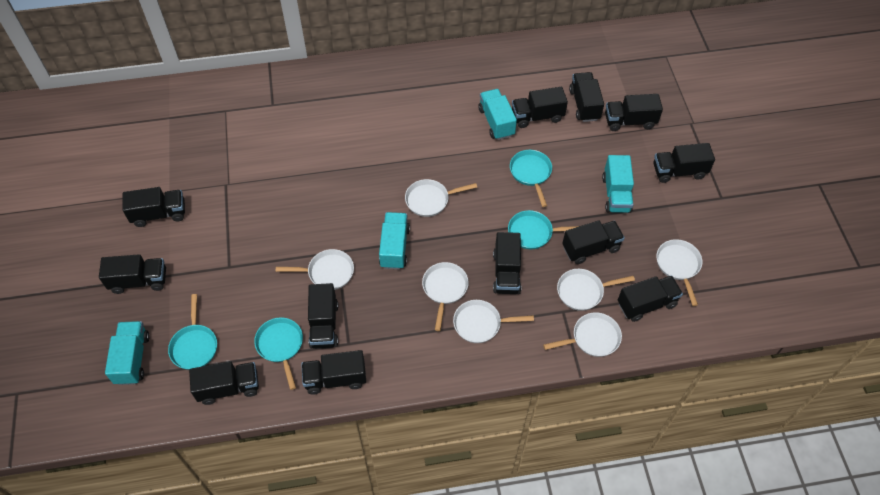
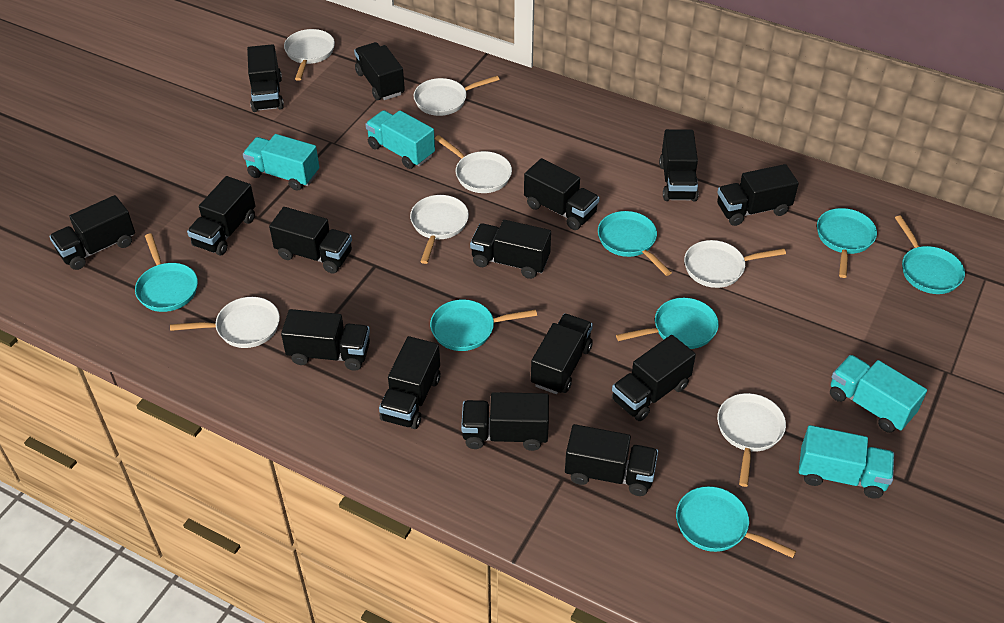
black truck: [99,254,166,294] [122,187,185,227] [189,361,259,405] [301,350,366,395] [308,283,338,349] [493,232,522,294] [512,87,568,128] [562,220,625,264] [569,72,604,122] [605,94,663,131] [618,276,683,322] [653,143,715,183] = 12 -> [49,195,135,270] [187,176,255,256] [247,44,284,112] [269,207,352,274] [281,309,370,371] [354,42,405,100] [379,336,440,429] [461,392,549,451] [470,220,551,279] [524,158,599,230] [531,314,593,394] [565,424,658,496] [612,335,696,421] [659,129,699,201] [717,164,799,226] = 15
turquoise pan: [168,294,217,370] [254,317,303,390] [508,210,579,249] [510,150,552,207] = 4 -> [135,233,198,312] [430,299,537,351] [598,211,672,276] [616,298,719,349] [676,486,796,558] [817,208,877,278] [895,215,965,294] = 7

